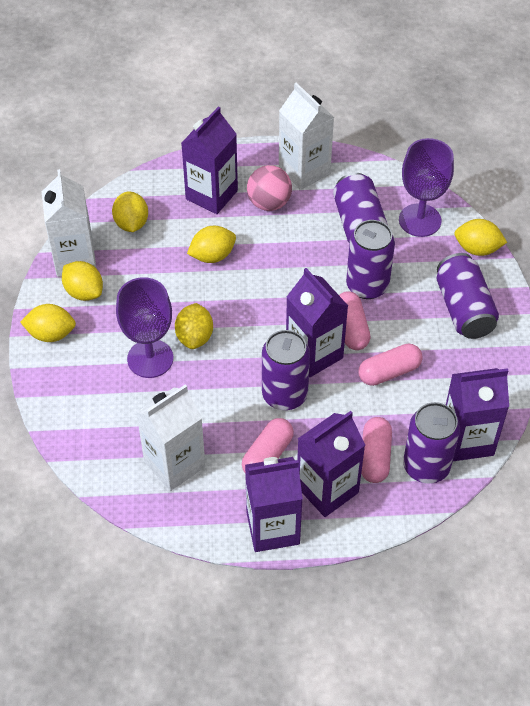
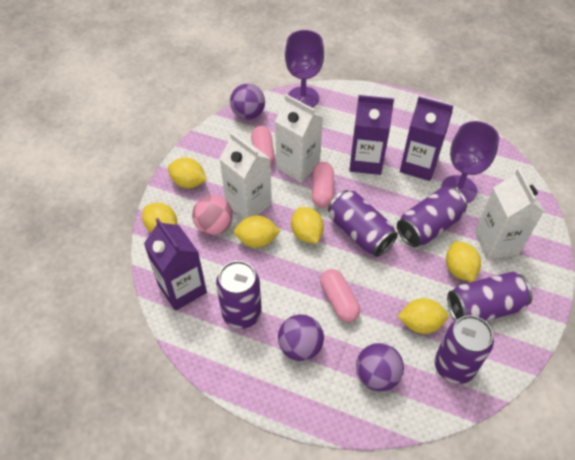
pink capsule: [242,418,294,473] [339,291,370,350] [358,344,423,386] [361,417,392,483] = 4 -> [251,126,275,167] [312,162,334,208] [320,269,360,322] = 3
purple ball: none = 0 -> [230,84,265,120] [278,314,324,361] [356,343,404,391] = 3
purple carton: [181,106,238,214] [245,457,303,552] [286,268,348,377] [297,411,365,517] [446,368,509,461] = 5 -> [144,218,207,311] [349,95,394,175] [400,96,453,181] = 3

